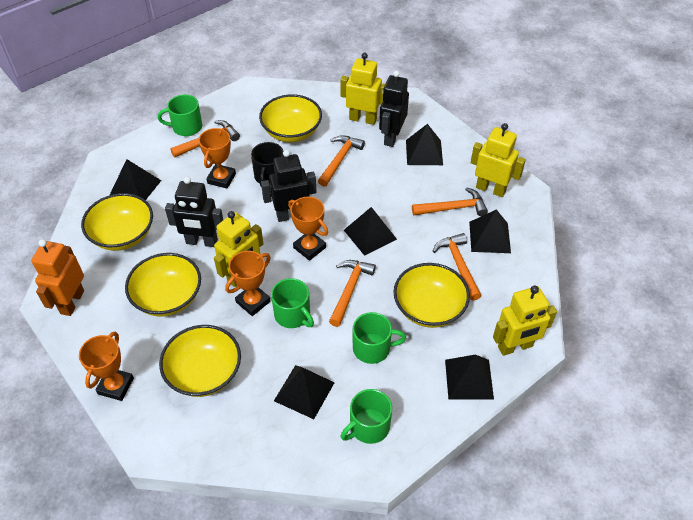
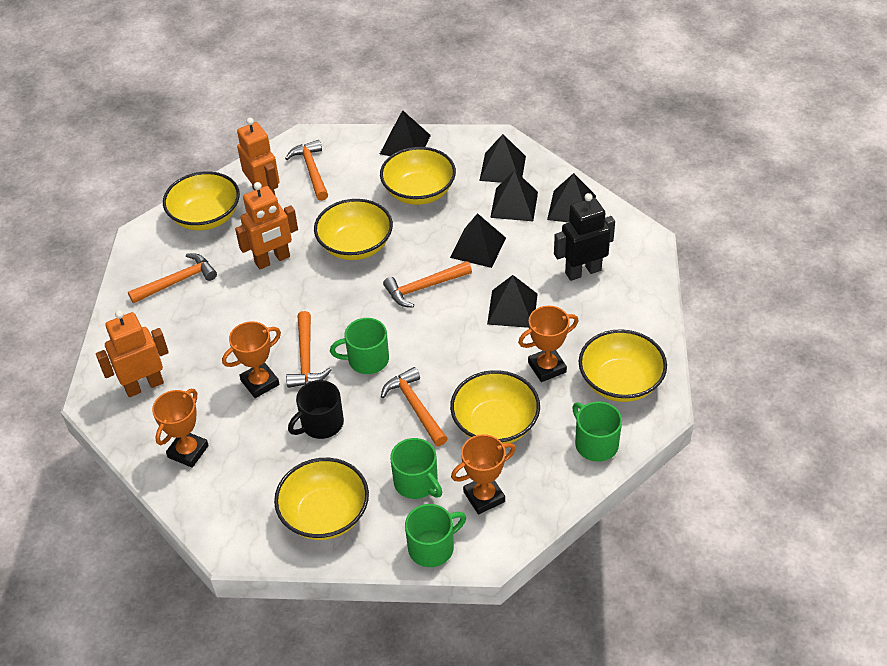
black robot: [165,177,223,247] [261,150,316,222] [379,70,409,147] = 3 -> [554,193,615,281] = 1
orange robot: [31,239,84,316] = 1 -> [96,310,169,397] [235,182,298,269] [237,118,280,195] = 3
yellow bowl: [81,193,153,251] [125,253,201,316] [159,325,241,397] [259,94,322,142] [393,263,470,328] = 5 -> [163,171,240,231] [274,458,369,540] [314,199,393,260] [380,147,456,205] [450,370,540,443] [579,329,667,402] = 6
yellow robot: [214,211,263,287] [340,53,385,125] [471,123,526,197] [493,285,557,356] = 4 -> none = 0

